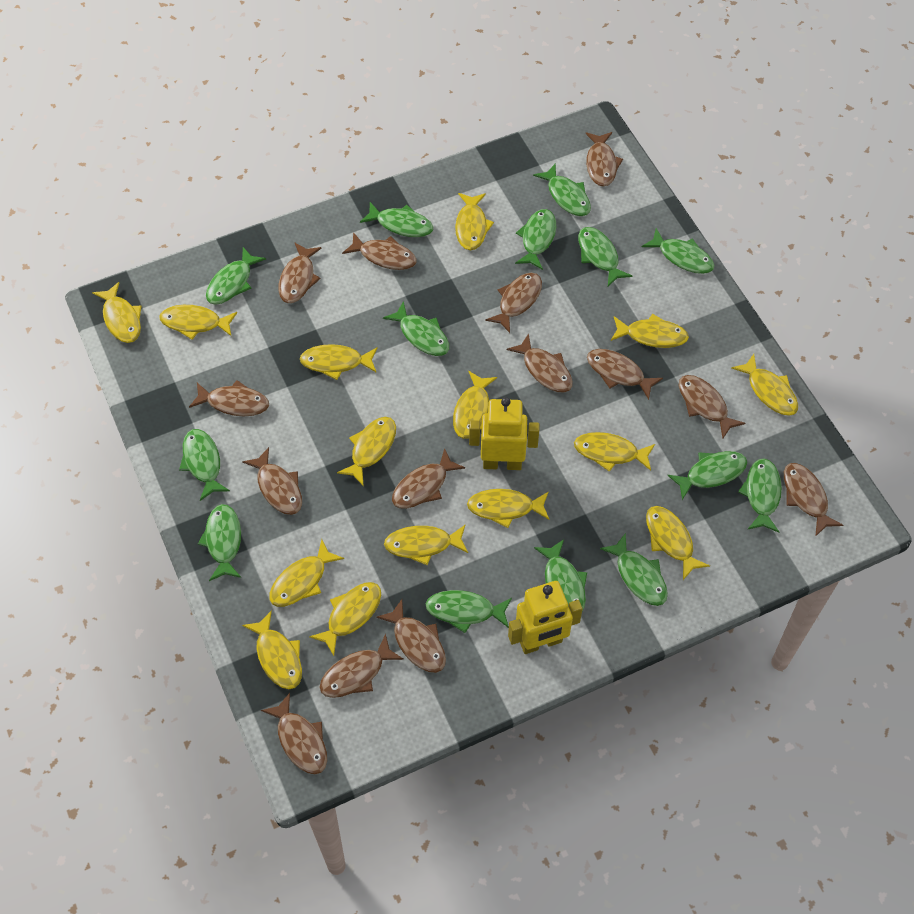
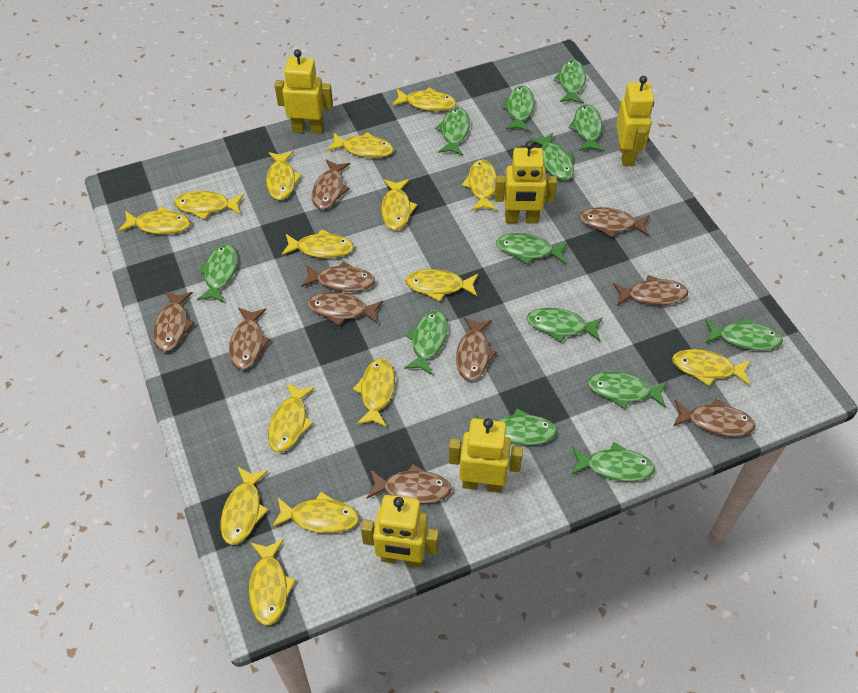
brown fish: [189,380,269,417] [242,447,302,515] [261,693,327,774] [278,242,322,303] [320,634,404,698] [342,232,417,270] [376,599,446,673] [392,448,465,509] [485,272,542,333] [507,334,573,392] [585,132,623,187] [587,349,663,400] [679,375,746,439] [784,463,843,537] = 14 -> [153,291,195,352] [229,308,271,370] [301,261,375,292] [308,292,383,326] [312,159,350,209] [367,463,452,504] [456,317,497,381] [580,207,650,238] [613,275,688,306] [673,399,756,436] = 10
green fish: [179,429,230,501] [198,504,241,581] [206,247,266,305] [360,202,433,237] [383,301,449,356] [426,590,512,633] [515,209,556,270] [533,163,591,216] [534,539,587,611] [578,227,632,286] [600,533,668,606] [642,228,715,274] [667,451,748,500] [738,458,782,533] = 14 -> [197,244,238,303] [404,310,448,375] [435,107,470,155] [477,409,557,445] [496,233,568,264] [501,86,535,132] [527,308,603,342] [530,133,574,180] [553,60,586,104] [569,104,604,151] [571,442,655,482] [588,371,667,409] [705,317,783,351] = 13
yellow robot: [469,397,539,470] [508,581,583,654] = 2 -> [275,49,333,134] [361,495,439,567] [449,418,523,493] [495,141,557,224] [616,76,654,166] = 5

